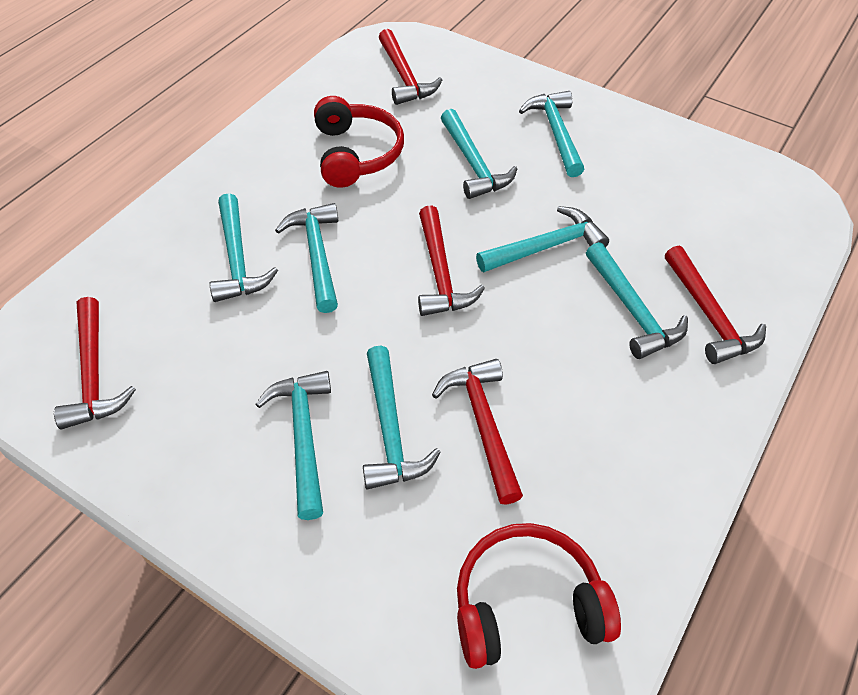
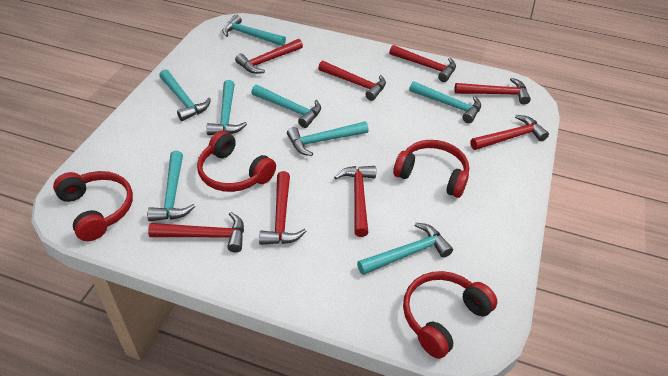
red hammer: [54,297,136,430] [379,29,442,105] [418,205,485,316] [432,359,523,505] [665,246,766,364] = 5 -> [148,212,244,253] [235,39,303,74] [259,171,307,245] [318,61,386,101] [334,166,376,237] [389,45,456,82] [454,78,531,105] [471,115,549,150] = 8
red headphones: [314,96,404,188] [457,523,621,669] = 2 -> [53,171,133,241] [197,131,276,192] [393,140,469,198] [403,271,497,359] = 4

